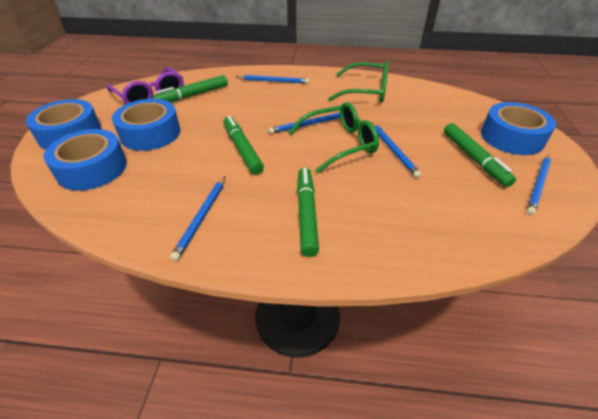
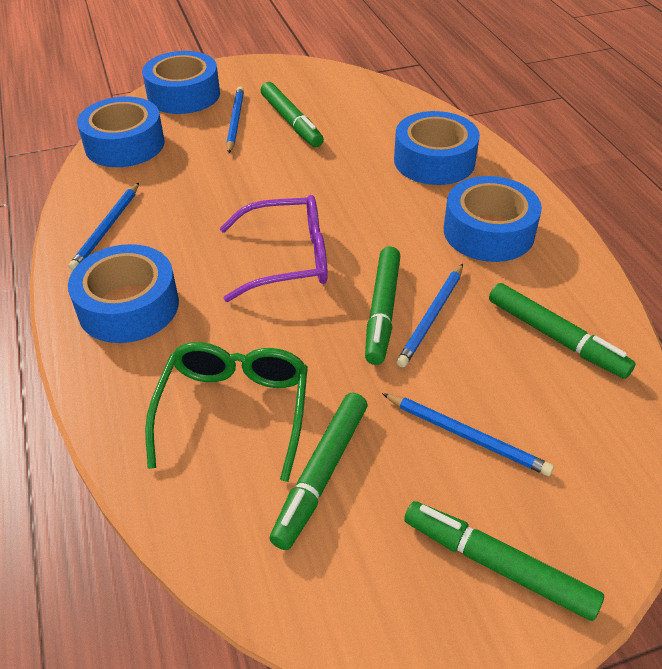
blue pencil: [170,177,225,261] [236,75,309,84] [269,112,340,134] [371,122,421,178] [527,154,551,215] = 5 -> [68,183,139,271] [226,87,244,153] [382,393,554,476] [396,264,463,367] = 4
blue tape: [26,99,101,150] [44,129,127,191] [112,99,180,151] [481,102,556,155] = 4 -> [68,244,179,343] [77,97,165,167] [142,51,220,114] [394,111,480,185] [444,176,542,262] = 5
green glasses: [288,102,379,173] [328,61,389,103] = 2 -> [145,342,308,482] = 1
green marker: [152,75,228,102] [223,115,264,175] [297,168,319,257] [444,123,516,187] = 4 -> [261,82,324,147] [269,393,367,550] [365,246,400,365] [404,501,604,621] [489,283,636,379] = 5

